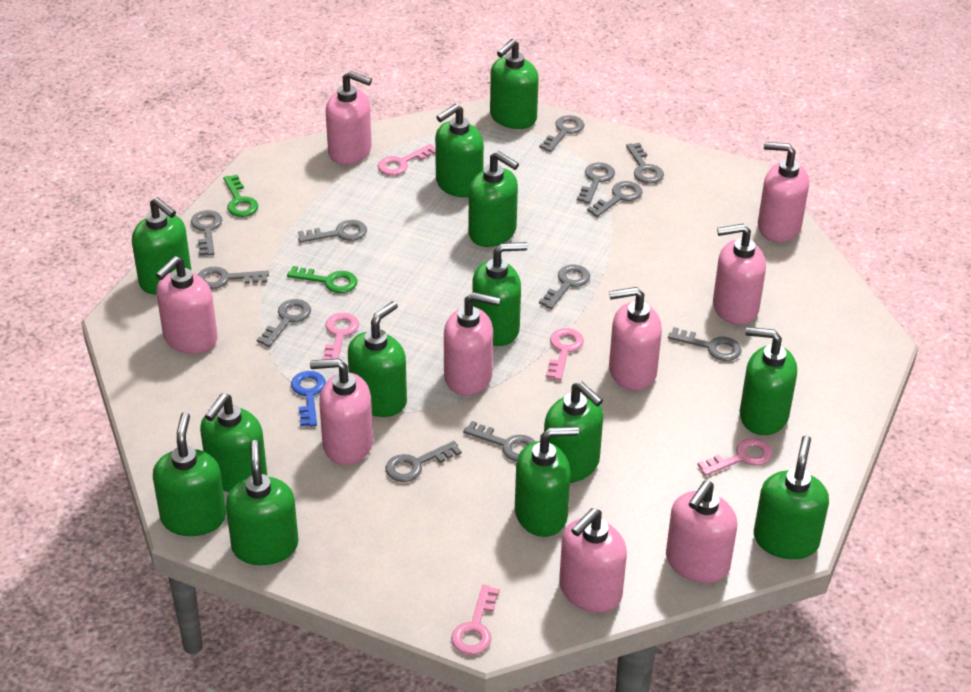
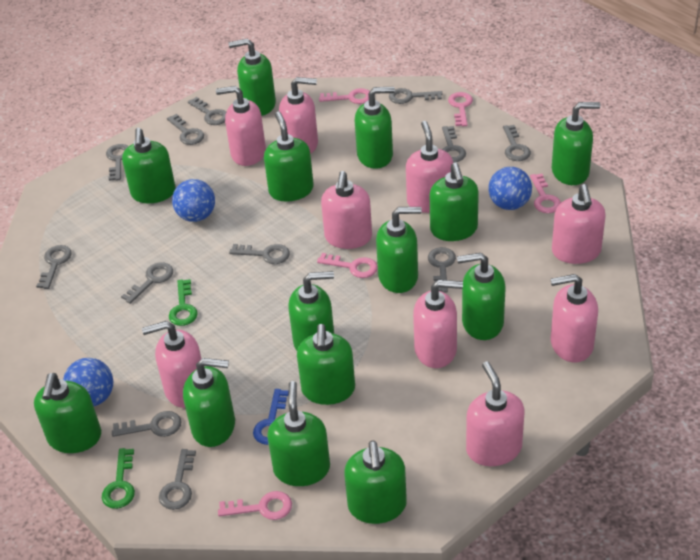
blue ball: none = 0 -> [63,358,113,406] [172,179,215,222] [488,167,532,210] = 3
green soap dispenser: [132,197,191,295] [153,412,226,536] [200,394,267,492] [226,440,298,565] [348,301,407,417] [435,104,484,198] [469,151,519,247] [472,242,528,346] [490,39,539,129] [515,426,579,537] [544,381,603,483] [740,327,797,435] [754,435,829,559] = 13 -> [34,373,101,453] [122,128,176,203] [183,358,235,447] [228,38,276,116] [264,111,314,202] [267,381,330,486] [288,271,334,350] [297,324,355,405] [344,440,407,524] [355,87,395,169] [376,207,422,293] [430,163,479,241] [457,253,505,340] [552,102,601,185] = 14

